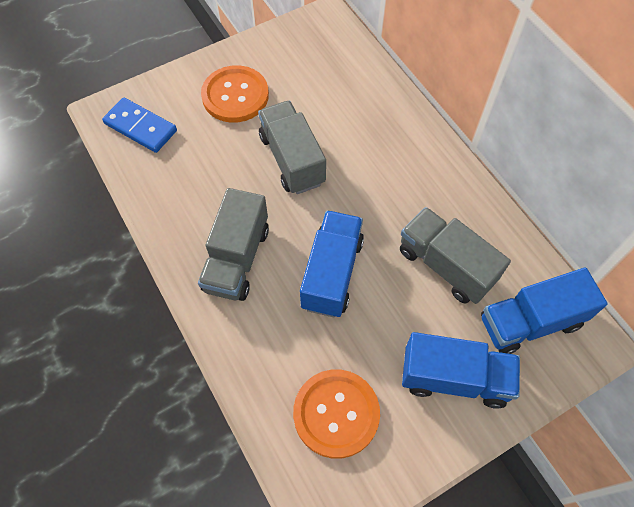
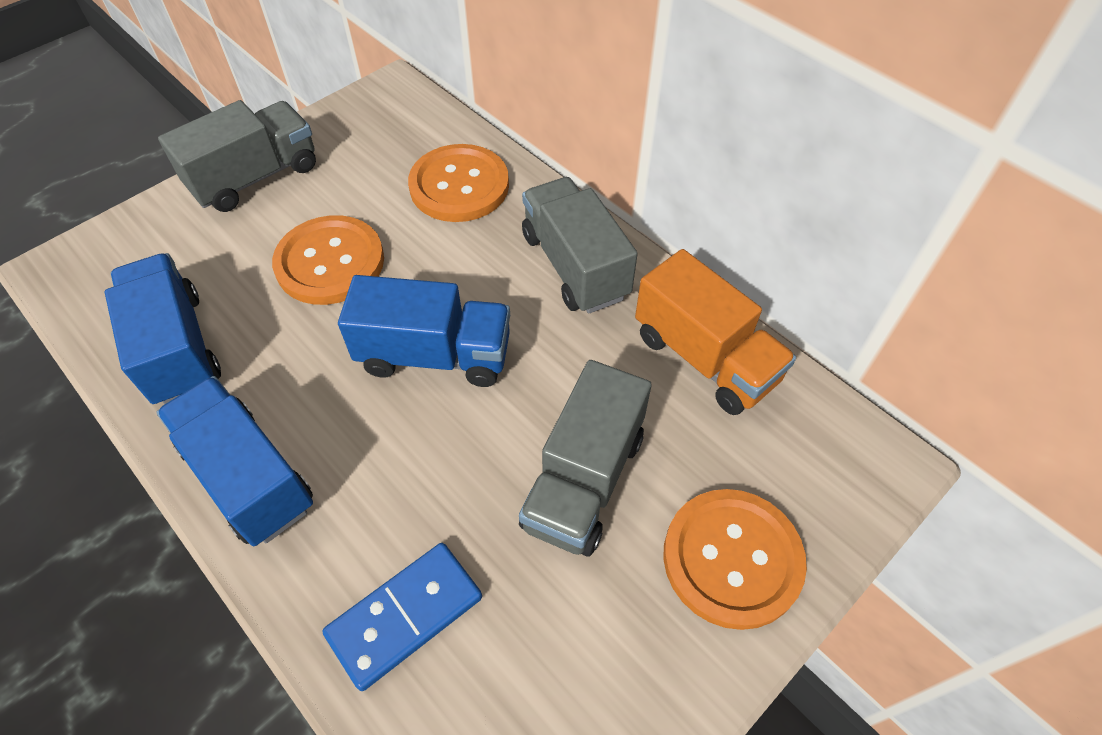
orange button: [201,65,269,123] [293,369,380,459] = 2 -> [272,215,384,305] [408,144,509,222] [663,489,807,630] = 3
orange truck: none = 0 -> [635,249,796,415] = 1

